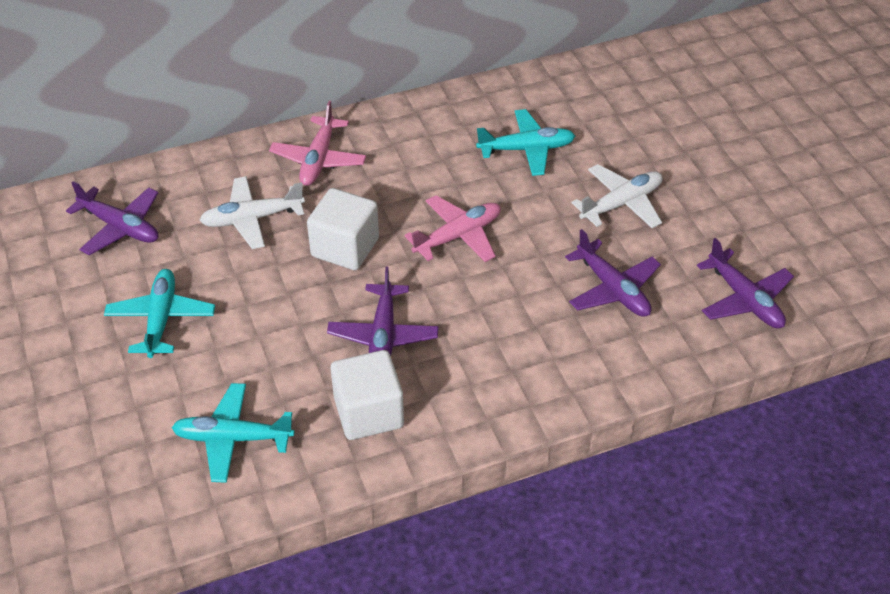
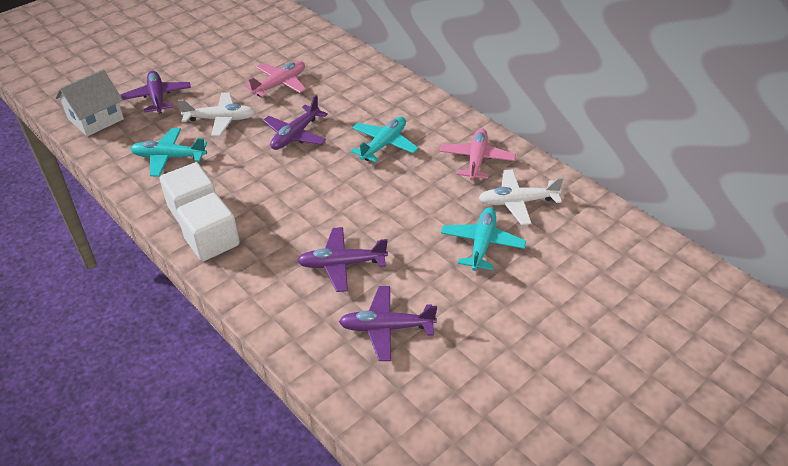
white house: none = 0 -> [55,69,124,136] = 1

